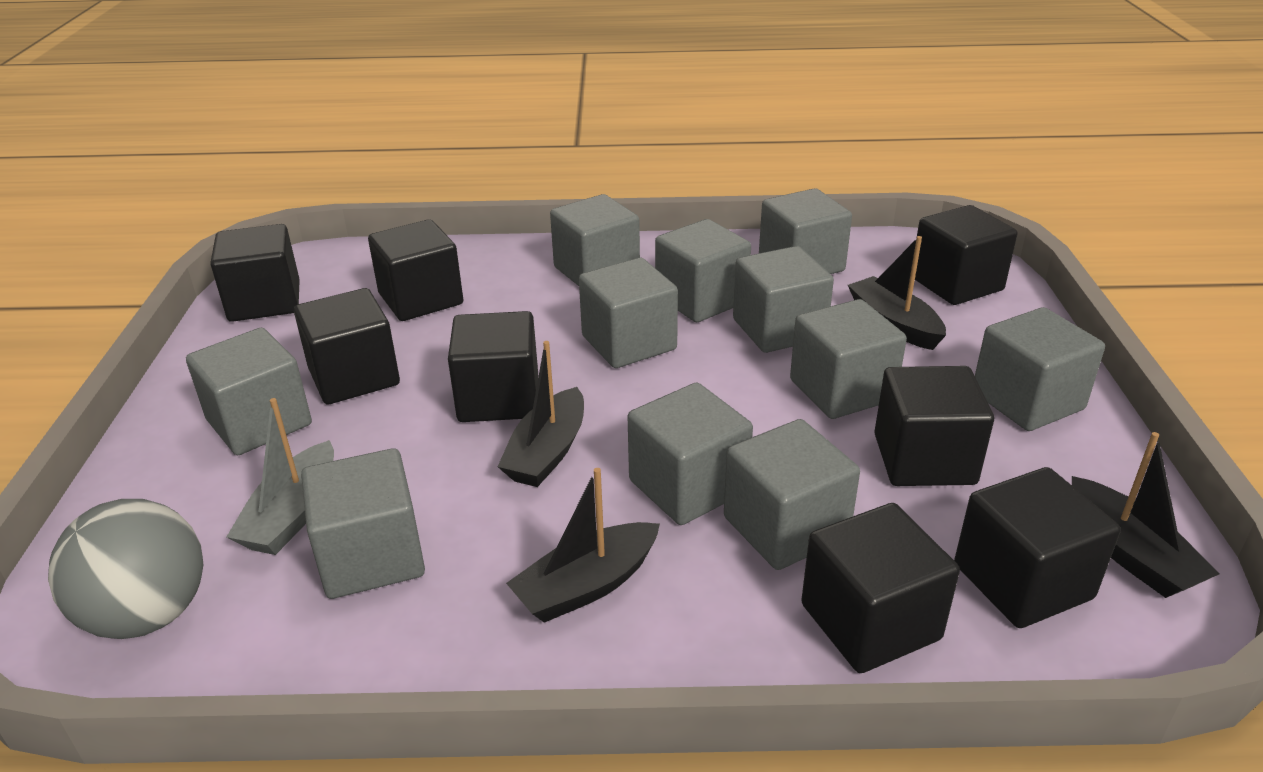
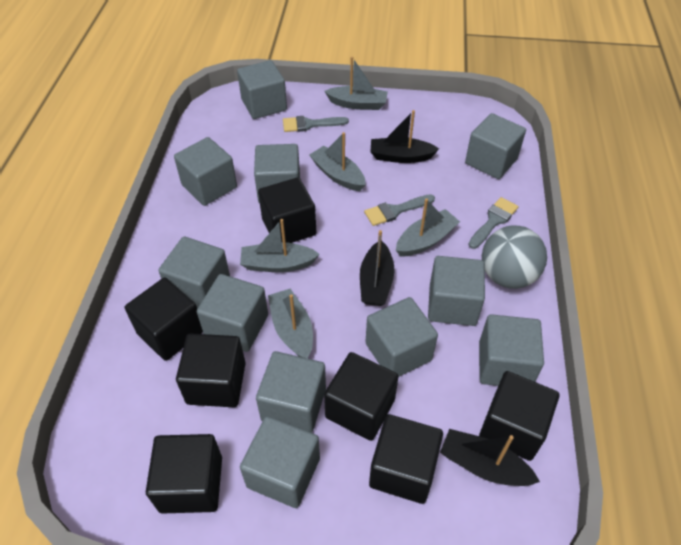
black boat: [497,341,584,487] [506,468,660,623] [848,236,946,350] [1072,432,1219,598] = 4 -> [360,230,394,306] [370,110,439,163] [440,429,540,486] = 3
black cube: [210,224,300,322] [294,288,400,404] [368,219,463,321] [448,311,538,422] [801,503,960,673] [874,366,994,486] [915,205,1018,305] [954,467,1121,628] = 8 -> [125,278,203,361] [146,434,222,513] [176,333,246,407] [258,177,316,243] [324,352,399,441] [369,414,443,504] [479,371,559,461] = 7
grey boat: [226,398,334,555] = 1 -> [240,219,320,272] [268,289,313,359] [310,132,365,191] [324,57,388,110] [396,198,460,257] = 5
grey brush: none = 0 -> [283,116,349,132] [364,194,435,226] [468,197,519,249] = 3

